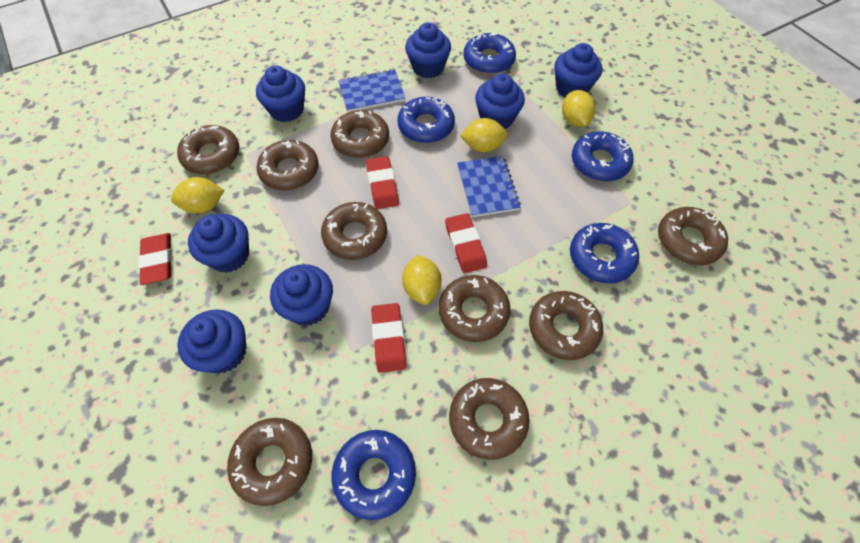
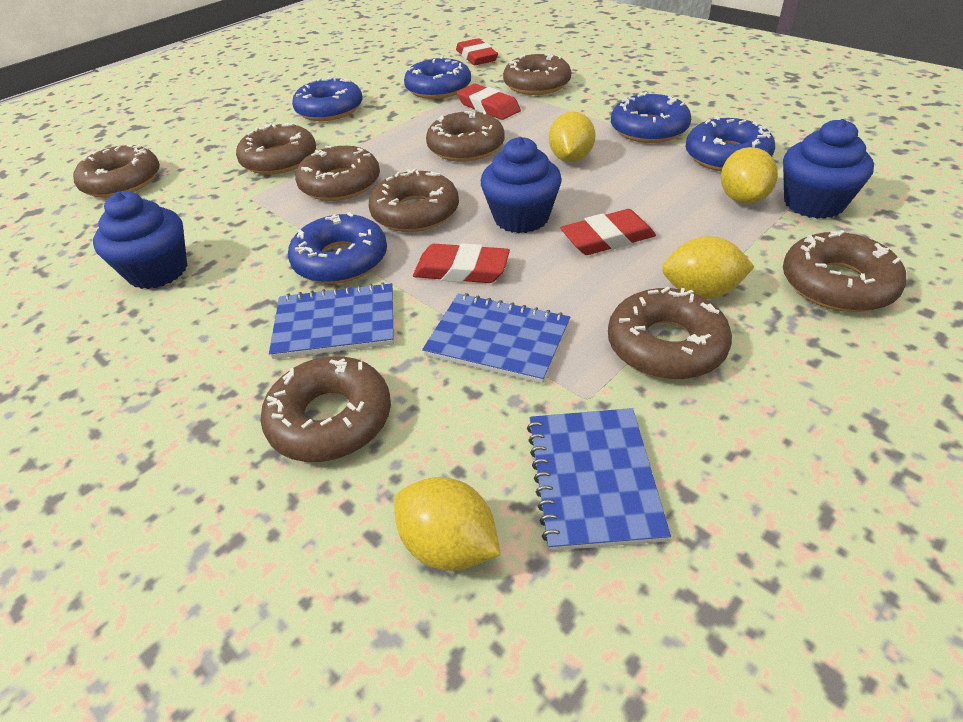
blue cupcake: [177,309,246,373] [188,214,249,273] [256,65,305,122] [270,264,333,326] [405,22,451,78] [475,74,525,129] [554,43,602,97] = 7 -> [93,191,187,289] [481,137,562,233] [783,119,874,219] = 3
blue notebook: [338,69,405,112] [457,156,521,217] = 2 -> [269,282,394,359] [422,293,570,384] [527,408,671,551] = 3

